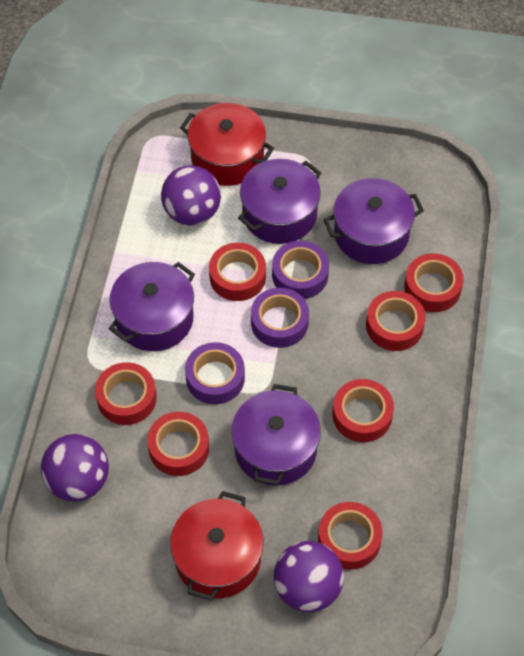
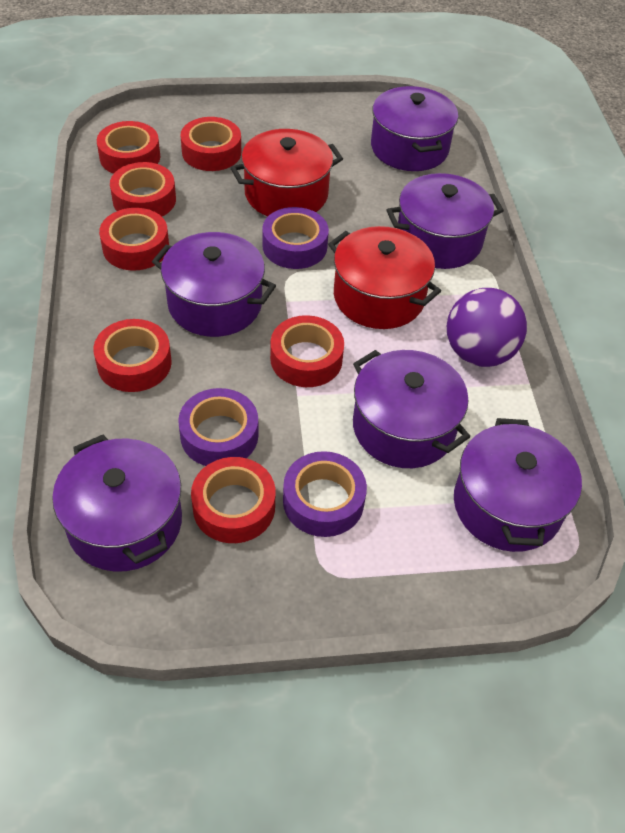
purple ball: [41,434,109,502] [161,165,221,226] [274,541,344,612] = 3 -> [447,288,527,367] = 1
purple pot: [109,262,195,351] [231,384,321,486] [238,159,321,244] [323,178,424,264] = 4 -> [52,435,182,572] [152,232,276,337] [353,350,470,468] [371,86,458,171] [386,173,504,269] [454,418,582,552] = 6

